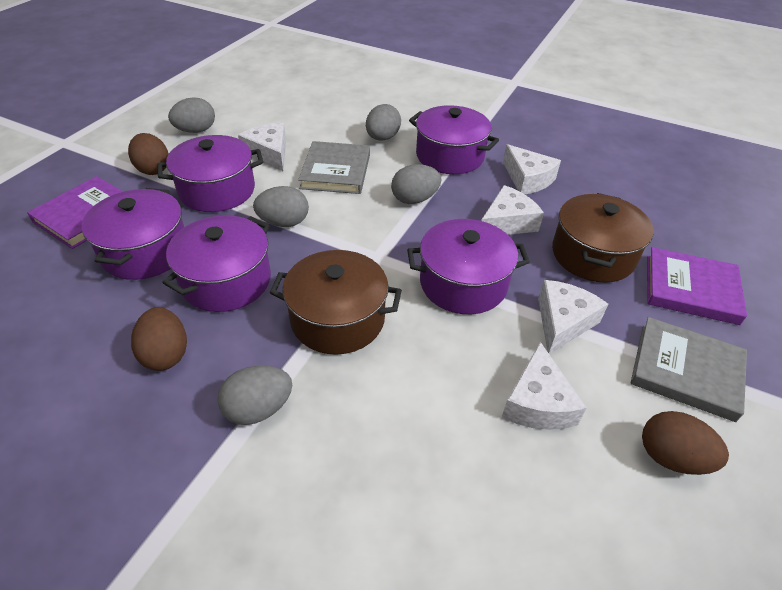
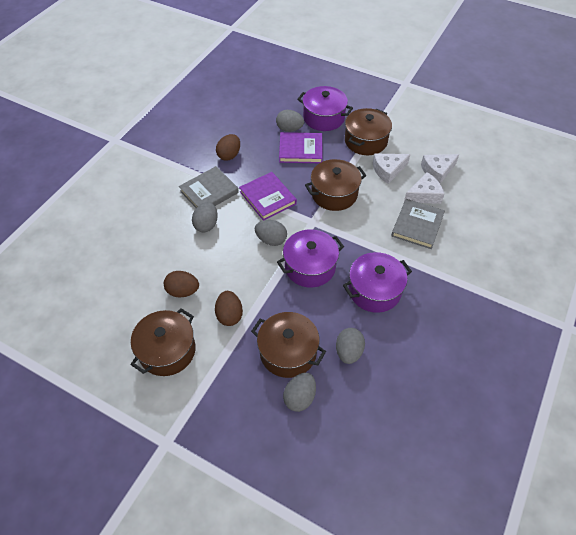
brown pot: [270,250,402,355] [552,193,654,282] = 2 -> [131,308,196,376] [251,312,326,378] [305,159,367,211] [345,108,392,155] = 4
purple pot: [82,188,184,280] [157,135,263,212] [162,215,271,312] [407,219,530,314] [409,105,499,174] = 5 -> [277,230,344,287] [297,86,353,131] [343,252,412,313] = 3
white cheese: [238,123,286,171] [481,185,544,235] [502,342,586,430] [503,144,561,194] [538,280,608,354] = 5 -> [373,154,410,184] [404,172,444,204] [421,154,459,184] = 3

